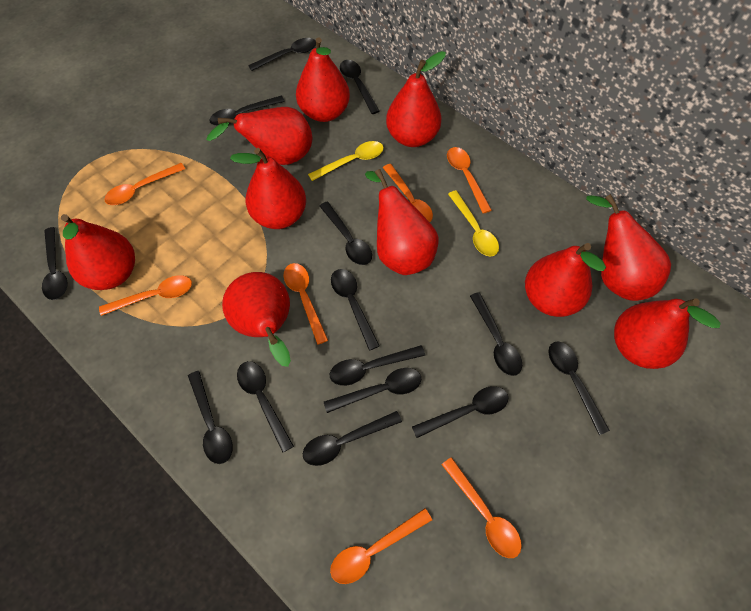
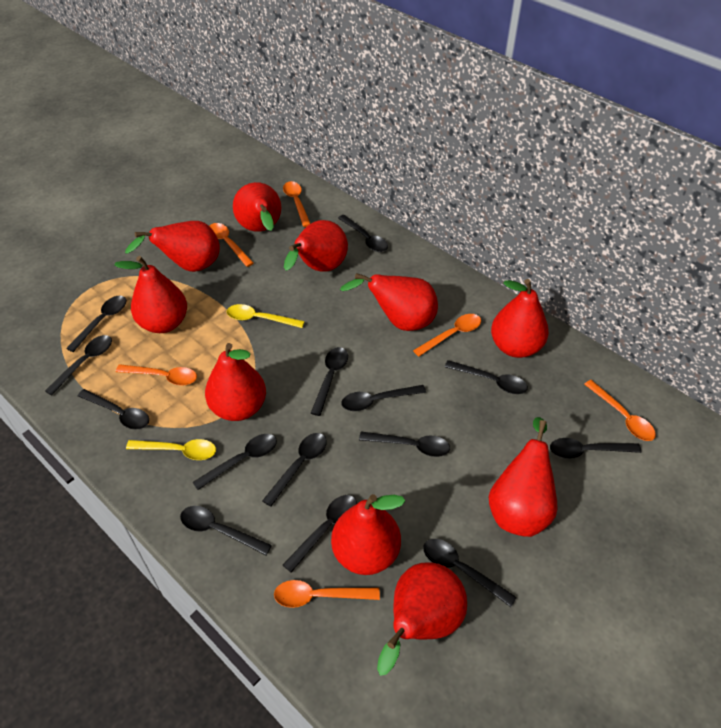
orange spoon: [99,275,192,316] [104,163,185,205] [284,263,328,345] [330,508,432,584] [383,164,433,222] [442,457,522,558] [447,147,492,214] = 7 -> [116,364,197,386] [209,223,254,267] [274,580,380,608] [283,181,311,227] [413,314,481,357] [584,380,656,441] = 6

